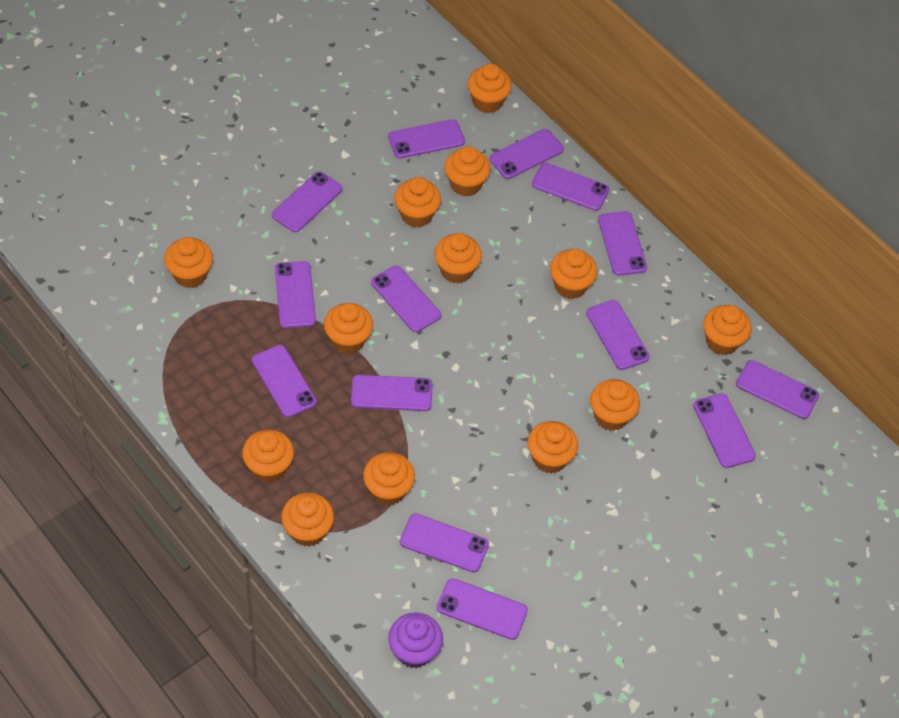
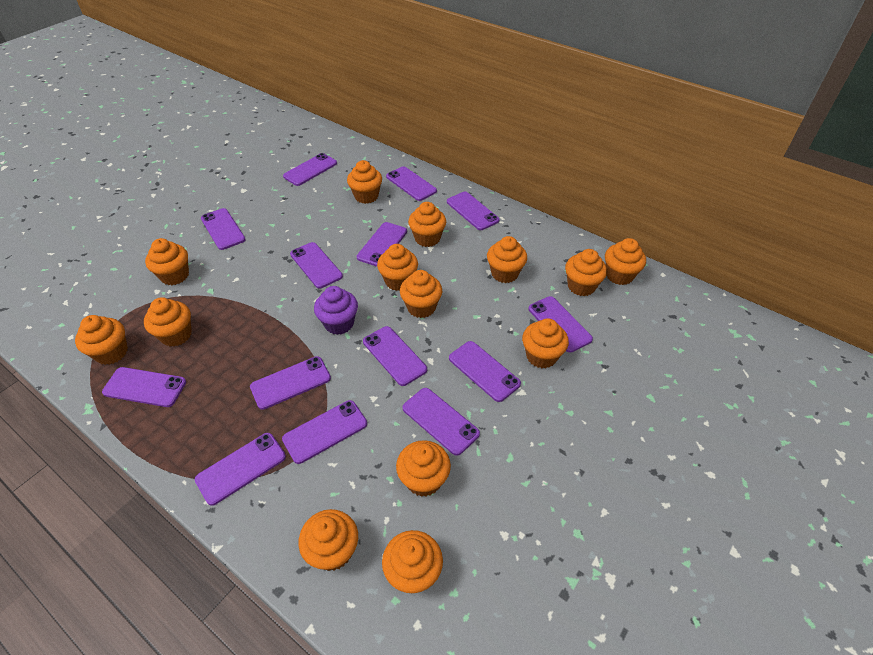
orange cupcake: [164,237,213,288] [242,429,294,483] [281,493,334,547] [324,303,373,354] [363,452,415,506] [395,177,441,228] [434,233,482,284] [445,146,490,196] [467,63,512,113] [528,421,578,473] [550,249,597,299] [590,379,640,431] [703,305,752,355] = 13 -> [75,315,128,365] [144,297,192,347] [145,238,189,285] [298,509,358,571] [347,160,382,204] [377,244,418,291] [382,530,443,593] [396,440,451,497] [400,270,442,318] [408,202,446,247] [487,236,527,283] [522,318,569,368] [565,249,607,296] [605,238,646,285] = 14

